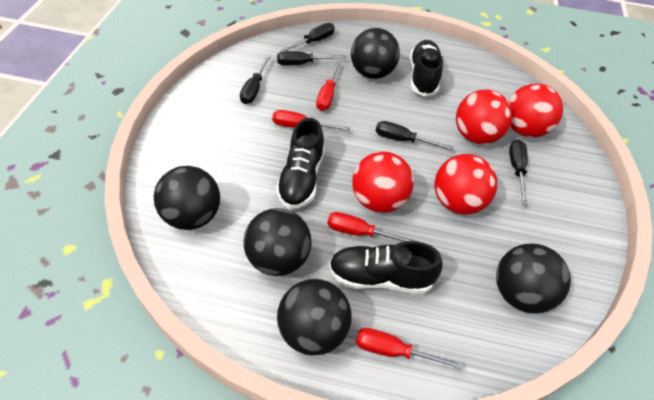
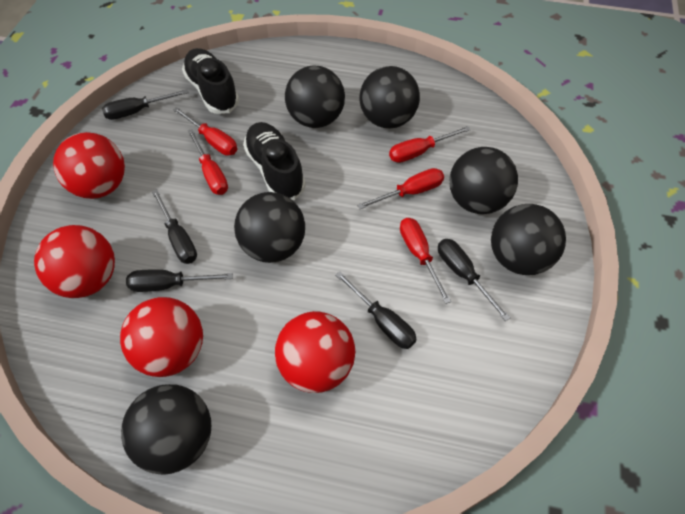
black ball: [154,166,220,230] [243,208,311,276] [277,279,352,356] [351,28,400,79] [496,243,571,313] = 5 -> [121,384,211,475] [234,192,305,263] [285,65,345,128] [360,66,420,128] [449,147,518,214] [491,204,566,275] = 6
black shoe: [276,118,325,209] [329,241,443,294] [410,40,443,96] = 3 -> [182,48,239,114] [243,122,306,200] = 2
red screwdriver: [272,110,350,131] [316,61,341,111] [327,212,418,242] [356,328,463,370] = 4 -> [173,107,237,155] [188,129,228,195] [357,168,444,209] [389,126,471,163] [400,218,451,304] = 5

